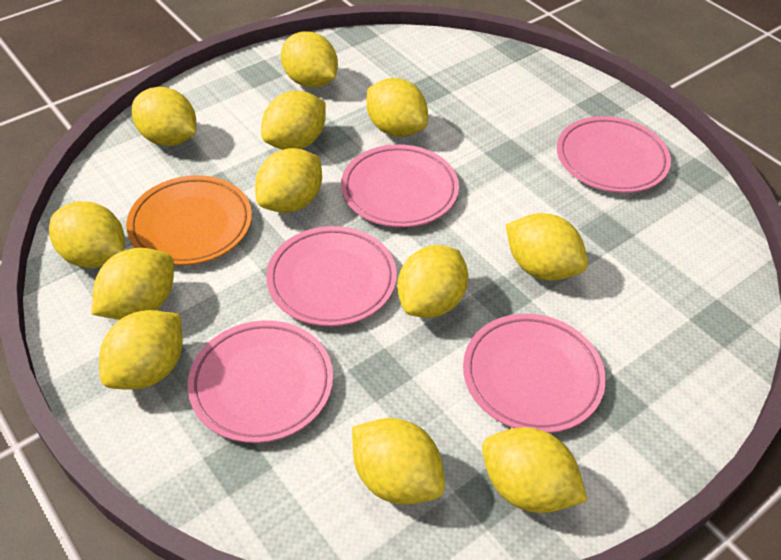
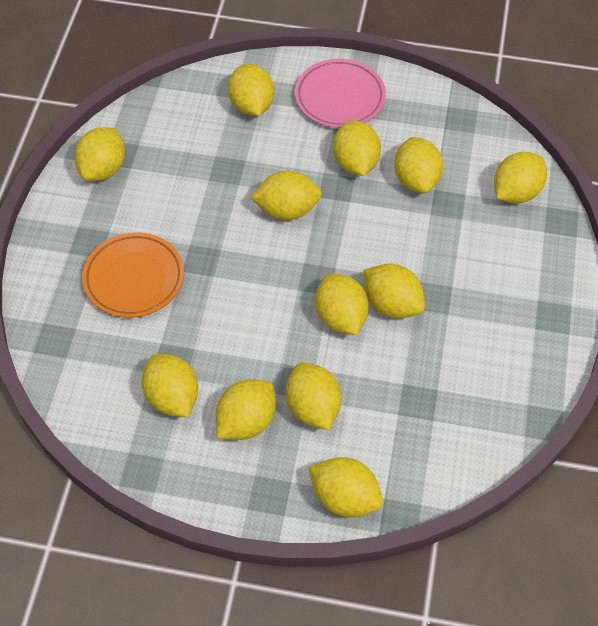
pink plate: [188,320,333,443] [266,226,397,326] [341,144,459,227] [463,314,606,433] [557,116,671,193] = 5 -> [295,59,386,128] = 1

